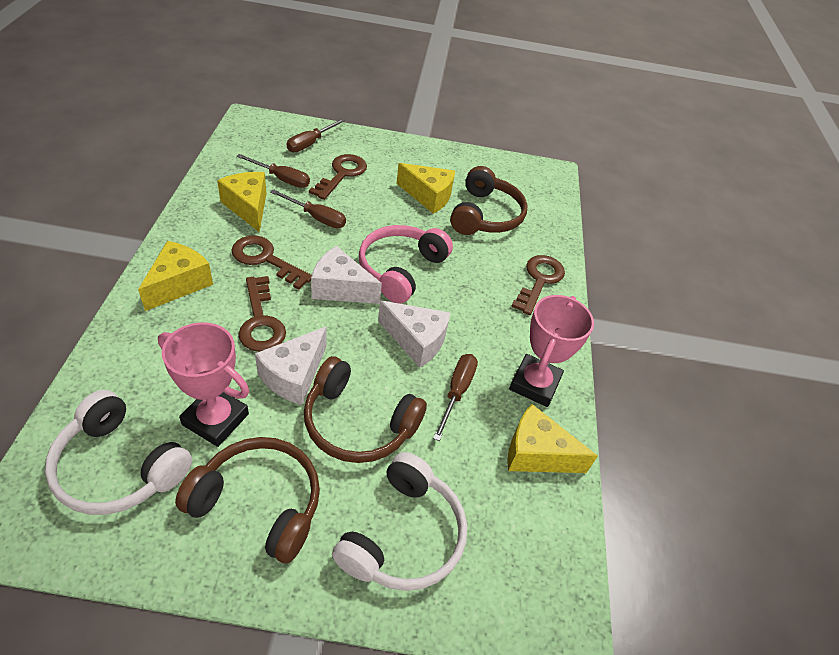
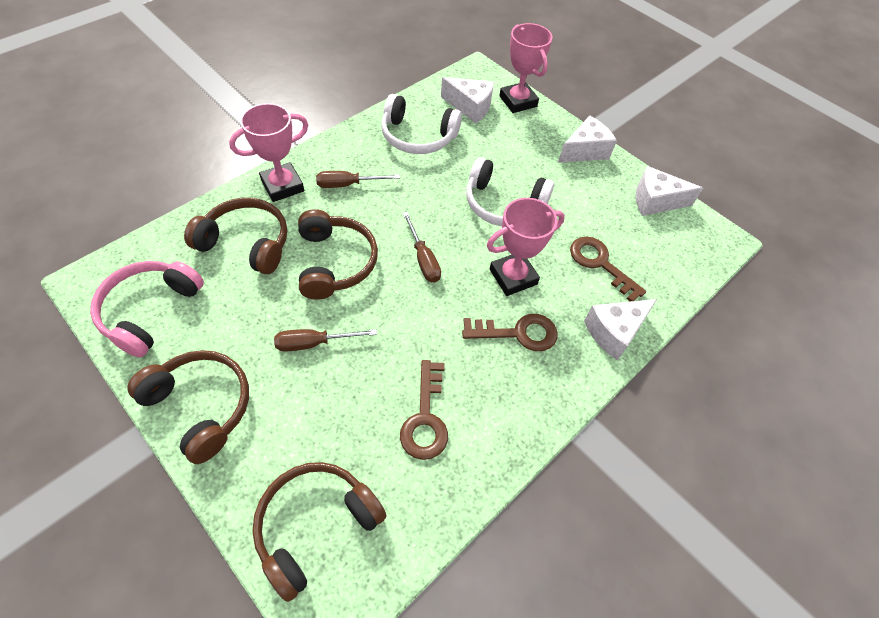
brown headphones: [175,437,320,563] [304,356,427,463] [450,166,528,235] = 3 -> [127,350,249,464] [184,198,287,274] [252,462,387,602] [298,209,378,300] = 4
brown key: [231,236,312,290] [239,276,286,352] [309,154,367,200] [511,255,565,315] = 4 -> [400,360,448,460] [462,314,557,351] [570,237,646,302] = 3
brown screwdriver: [236,154,310,188] [270,189,346,228] [287,119,345,152] [433,354,478,441] = 4 -> [274,329,377,352] [316,171,400,188] [403,212,441,283] = 3
pink trophy: [158,322,249,447] [509,295,594,407] = 2 -> [229,103,308,202] [487,198,565,296] [499,23,552,113] = 3
white cheese: [255,327,326,405] [311,246,382,304] [378,300,451,367] = 3 -> [441,77,494,124] [558,115,617,163] [584,299,657,361] [636,166,703,216] = 4
yellow cheese: [138,241,213,311] [217,172,267,232] [396,163,455,214] [508,404,598,473] = 4 -> none = 0

